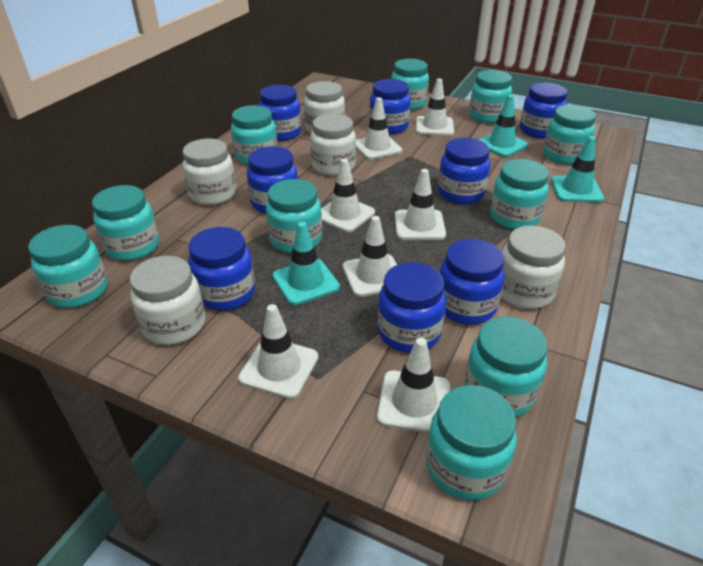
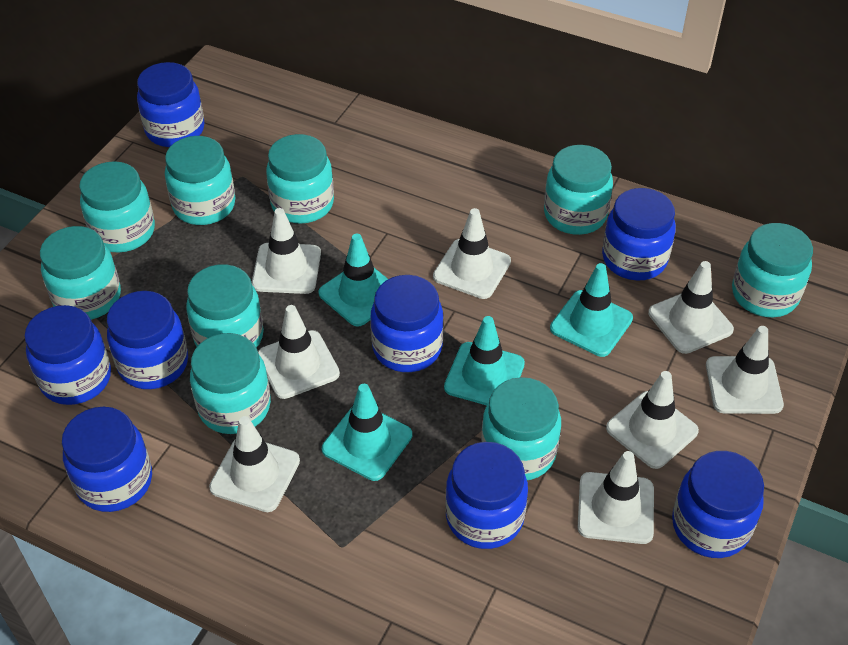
turquoise jar: [28,225,108,308] [92,185,159,261] [231,105,278,165] [266,179,322,253] [391,59,429,110] [426,385,517,500] [464,316,548,417] [469,70,512,123] [490,159,549,229] [543,105,596,165] = 10 -> [40,226,121,320] [79,161,155,253] [165,136,235,225] [186,264,264,348] [190,333,271,434] [266,134,334,224] [481,377,561,480] [544,145,613,235] [732,223,813,317] = 9
turquoise traffic cone: [272,222,340,305] [479,95,528,157] [551,136,604,203] = 3 -> [318,234,388,327] [322,384,412,481] [444,316,525,405] [550,263,633,357] = 4
white jar: [130,256,205,345] [182,138,236,205] [304,81,345,133] [310,114,356,176] [501,226,566,309] = 5 -> none = 0
white traffic cone: [238,304,319,399] [321,159,375,232] [343,216,397,297] [356,97,402,159] [377,338,450,433] [395,169,446,240] [416,78,454,136] = 7 -> [209,416,300,512] [252,208,321,294] [258,305,340,399] [433,208,511,299] [578,451,654,544] [606,371,699,469] [648,261,734,354] [706,326,784,414] = 8

